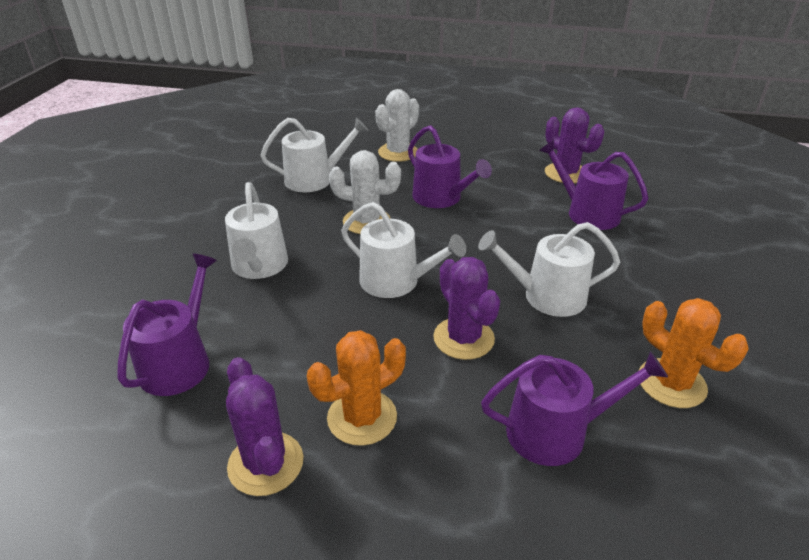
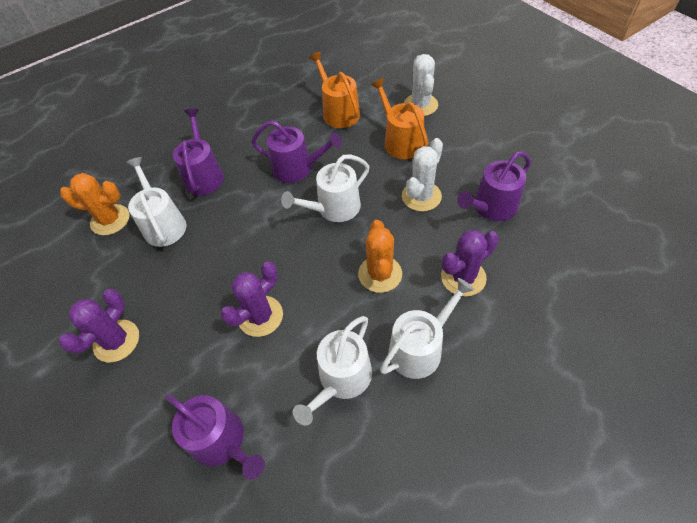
orange watering can: none = 0 -> [309,51,360,128] [371,78,428,159] = 2

